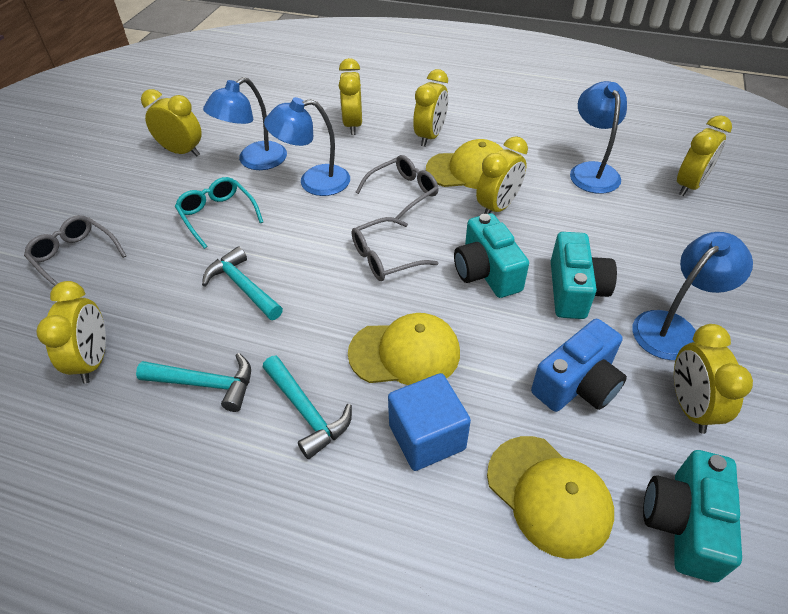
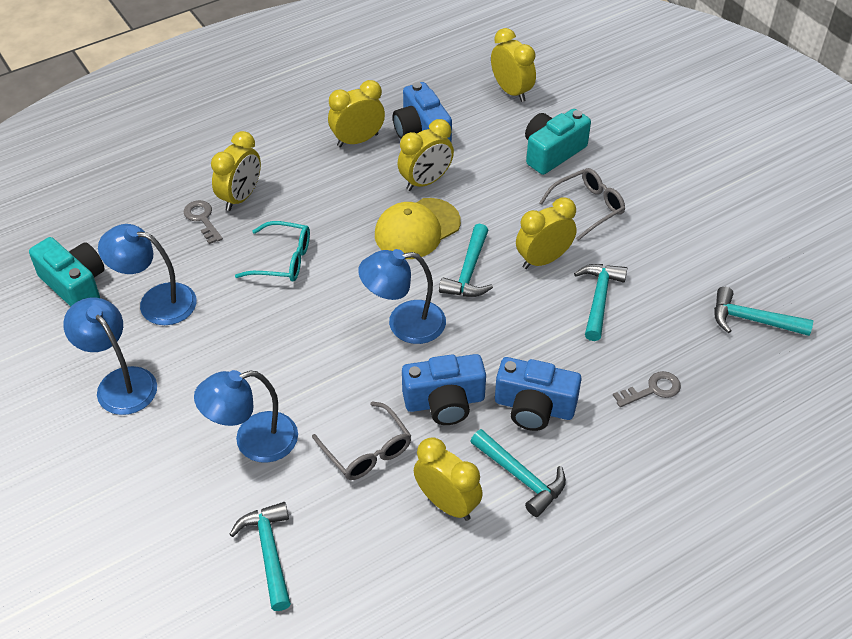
blue camera: [531,319,627,412] = 1 -> [393,82,452,143] [402,354,486,425] [495,357,581,431] = 3
blue cube: [388,373,471,471] = 1 -> none = 0
grey glasses: [24,215,126,286] [352,217,438,281] [356,155,439,223] = 3 -> [312,401,411,480] [539,168,625,241] = 2
grey key: none = 0 -> [183,200,223,244] [613,371,681,407] = 2
turquoise camera: [454,213,529,298] [551,232,617,319] [643,450,742,582] = 3 -> [29,237,105,307] [525,109,591,175] = 2
turquoise hammer: [136,353,251,412] [202,246,283,320] [263,355,352,459] = 3 -> [229,502,291,611] [439,224,493,297] [470,429,566,517] [574,264,627,341] [714,287,813,336] = 5
yellow cap: [348,313,460,385] [426,139,503,189] [487,436,614,559] = 3 -> [375,198,461,259] = 1
yellow clock: [36,281,106,384] [141,89,202,156] [339,58,362,135] [413,69,448,147] [476,136,528,214] [674,324,753,434] [677,115,732,196] = 7 -> [211,131,261,211] [328,80,385,147] [398,119,454,191] [414,437,483,521] [491,28,536,102] [516,197,577,269] = 6

